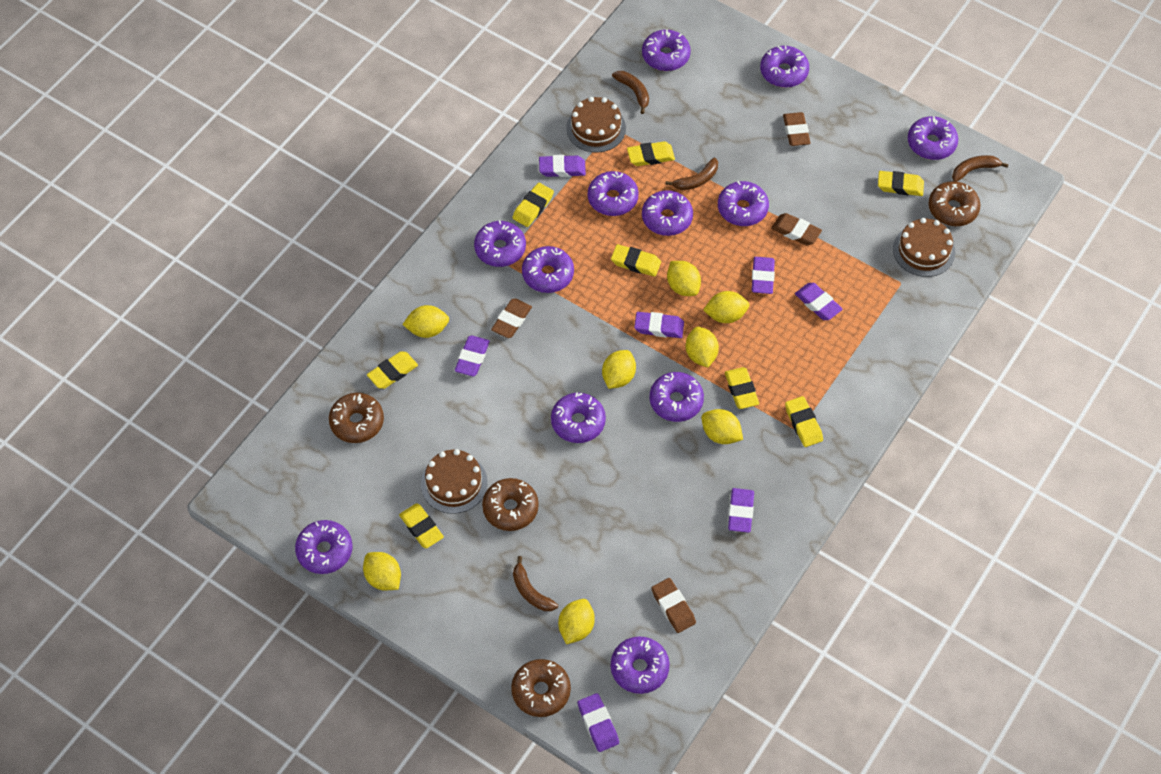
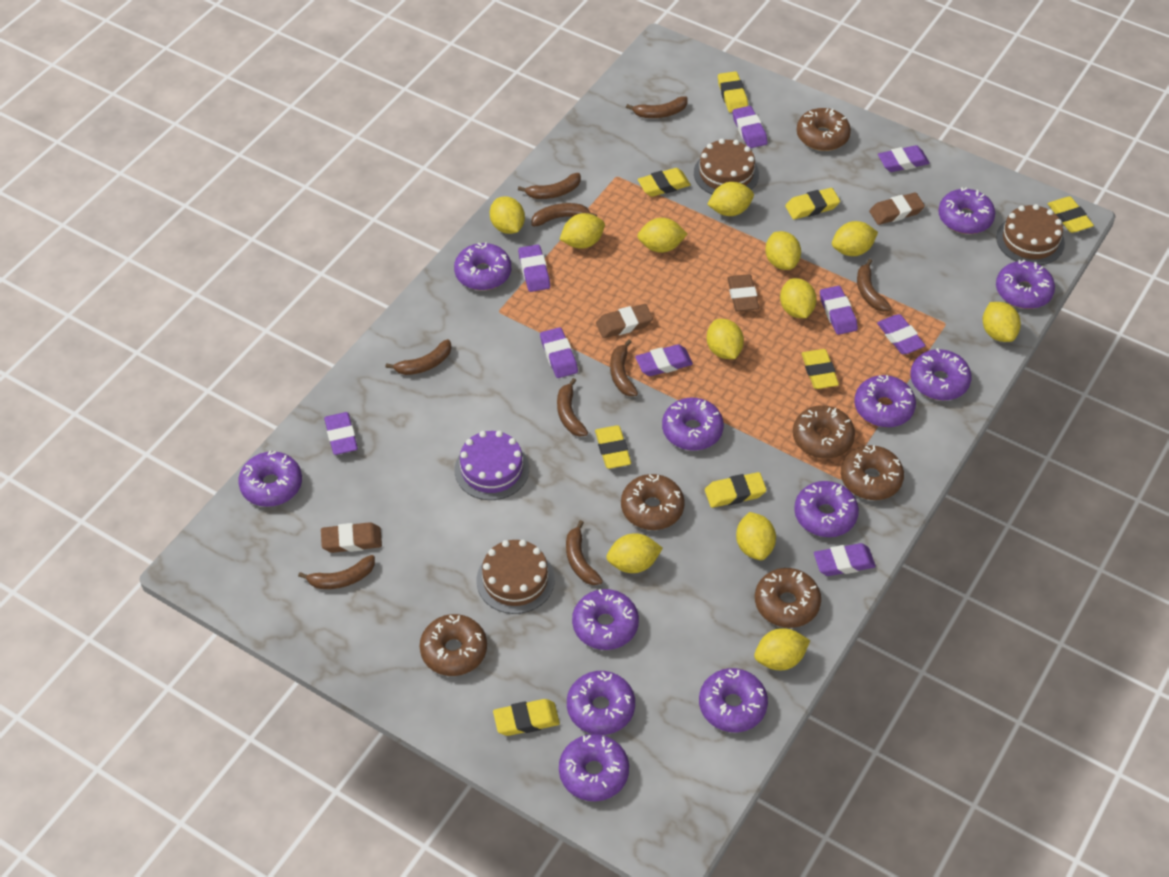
brown banana: [513,556,558,611] [612,71,649,114] [665,158,718,190] [952,155,1009,182] = 4 -> [298,555,375,589] [386,339,452,375] [518,173,581,199] [531,203,597,226] [557,378,588,437] [566,520,603,585] [610,339,638,396] [626,96,688,118] [857,259,892,312] = 9
brown donut: [329,393,384,443] [482,478,539,531] [511,659,571,717] [928,181,980,226] = 4 -> [420,614,487,676] [621,474,684,530] [755,568,821,628] [793,405,855,459] [797,108,851,151] [841,445,904,500] = 6
purple cake: none = 0 -> [455,431,529,500] = 1
purple eraser: [455,335,490,376] [539,155,586,177] [577,693,619,752] [634,312,684,338] [728,488,754,533] [752,257,775,294] [795,283,843,320] = 7 -> [324,412,358,455] [518,244,550,292] [540,327,578,378] [635,344,693,376] [732,106,768,148] [814,543,876,576] [820,286,858,335] [877,314,926,354] [878,145,930,172] = 9
yellow lemon: [363,552,401,590] [402,305,449,338] [558,599,595,644] [602,350,636,389] [667,261,701,296] [686,327,719,367] [701,409,743,444] [703,291,750,323] = 8 -> [490,196,525,234] [559,213,605,249] [606,533,663,573] [637,218,687,253] [707,182,754,216] [707,319,744,359] [736,512,776,560] [754,628,810,670] [765,231,801,270] [780,278,817,318] [832,221,878,256] [983,302,1021,342] = 12

